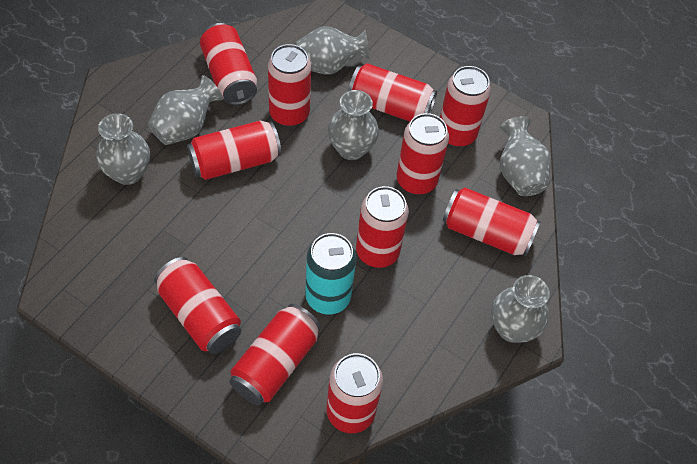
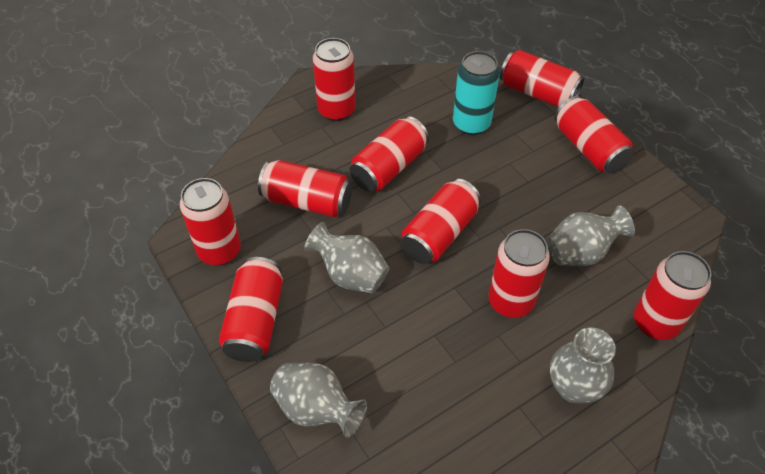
grey vase: [96,113,150,185] [148,75,223,145] [297,26,370,75] [328,90,379,160] [491,275,550,343] [500,116,551,196] = 6 -> [270,362,367,438] [304,222,390,293] [546,205,635,266] [550,328,616,403] = 4
red can: [154,257,241,354] [187,121,281,180] [200,23,257,105] [229,304,321,405] [268,44,311,127] [326,353,383,433] [348,63,437,122] [356,186,409,268] [397,113,449,195] [440,66,491,147] [443,188,541,256] = 11 -> [180,178,241,266] [219,257,283,362] [258,160,352,217] [313,38,356,121] [350,116,429,192] [401,179,481,264] [489,229,550,318] [500,50,584,107] [555,96,633,173] [634,251,712,340] = 10

